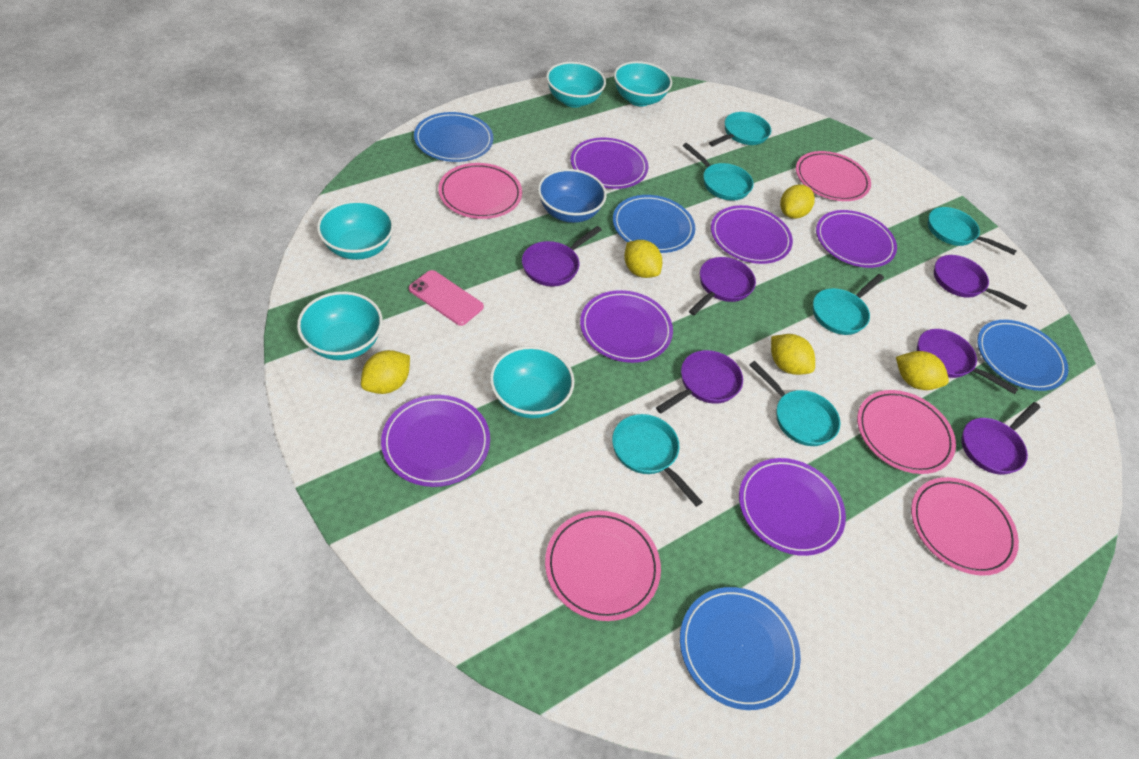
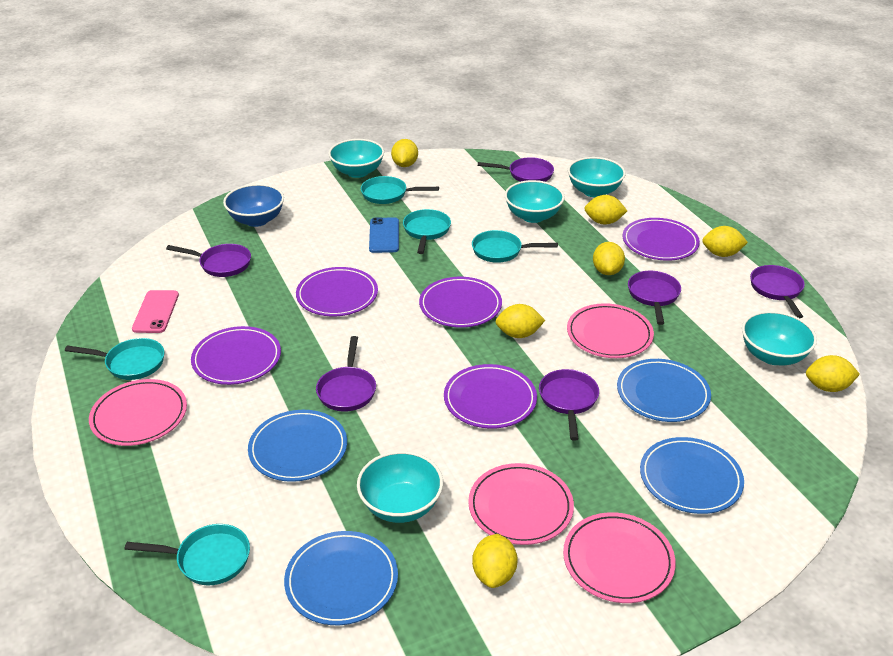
blue phone: none = 0 -> [369,217,399,253] = 1
pink plate: [438,163,522,219] [545,511,661,621] [796,151,871,201] [857,390,956,474] [911,477,1019,576] = 5 -> [89,379,187,446] [468,463,574,545] [563,512,676,603] [567,303,654,358] = 4
purple plate: [381,395,490,487] [571,138,648,189] [580,290,673,363] [711,205,793,264] [739,458,846,556] [816,210,897,268] = 6 -> [191,326,281,385] [296,267,378,316] [419,277,502,328] [444,364,537,429] [623,218,700,261] = 5
turquoise pan: [612,414,702,507] [683,143,754,201] [709,112,771,147] [750,361,840,446] [813,274,884,335] [928,207,1017,255] = 6 -> [65,338,165,380] [125,524,250,585] [361,176,439,204] [403,209,451,254] [472,230,558,263] = 5
yellow lemon: [361,350,410,394] [624,240,662,278] [771,334,815,375] [780,184,815,219] [896,351,949,390] = 5 -> [391,139,418,167] [472,534,518,588] [495,304,545,338] [584,195,627,225] [593,242,625,275] [702,226,748,257] [806,355,860,392] = 7

